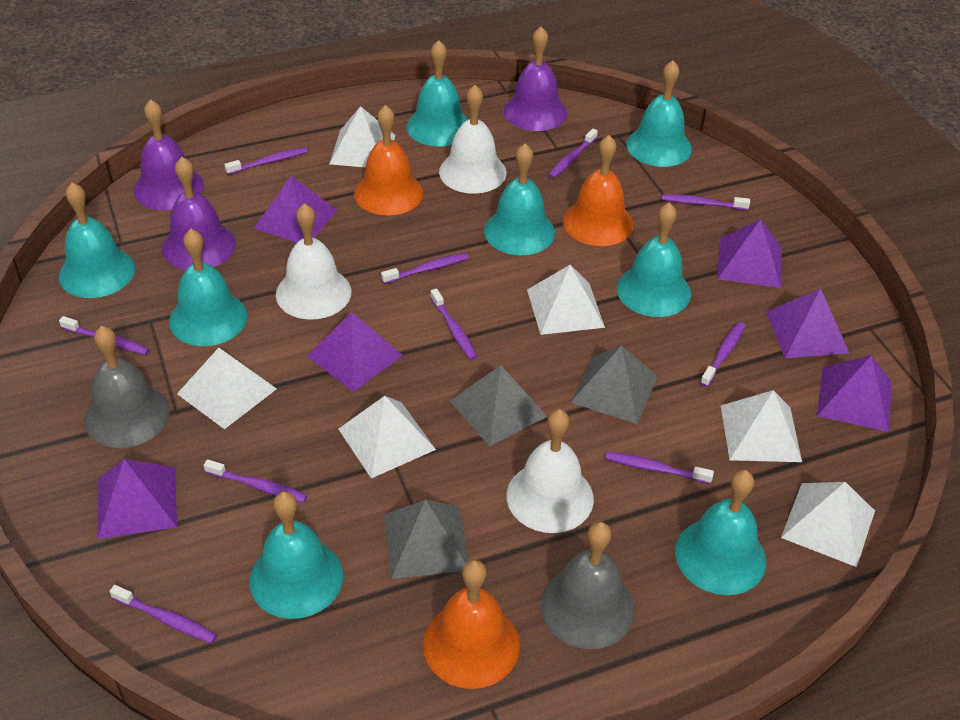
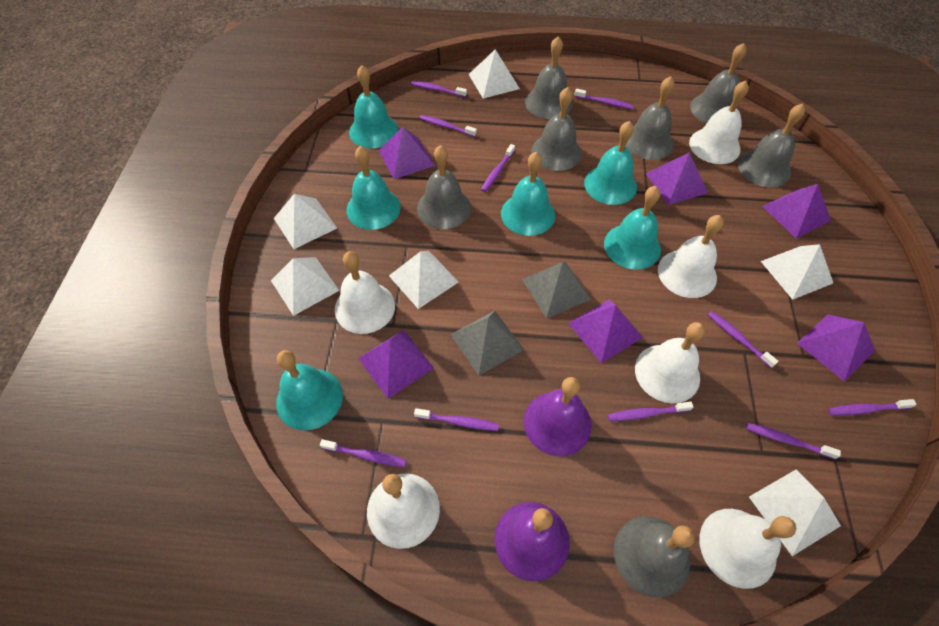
grey bell: [84,326,170,448] [540,522,634,649] = 2 -> [417,145,471,229] [525,36,573,119] [531,87,582,171] [614,516,695,598] [625,76,675,160] [690,43,747,124] [738,104,805,187] = 7
grey pyramid: [384,500,468,579] [450,365,548,446] [570,346,658,424] = 3 -> [450,311,524,376] [522,262,591,318] = 2
orange bell: [354,105,423,215] [423,560,520,689] [563,135,633,246] = 3 -> none = 0
purple bell: [133,99,204,210] [162,157,236,270] [504,26,567,131] = 3 -> [494,502,570,581] [524,377,592,456] = 2
turquoise bell: [59,182,135,298] [169,229,247,346] [249,491,343,619] [406,40,468,147] [484,143,555,256] [617,202,691,317] [626,60,692,167] [675,470,766,595] = 8 -> [276,350,343,430] [346,146,401,230] [349,65,398,148] [501,152,555,236] [584,121,637,205] [604,186,661,270] = 6
white bell: [276,203,351,319] [439,85,506,194] [506,409,594,533] = 3 -> [335,251,395,334] [367,473,440,549] [635,322,705,403] [658,215,724,298] [689,81,749,164] [699,509,796,589] = 6

